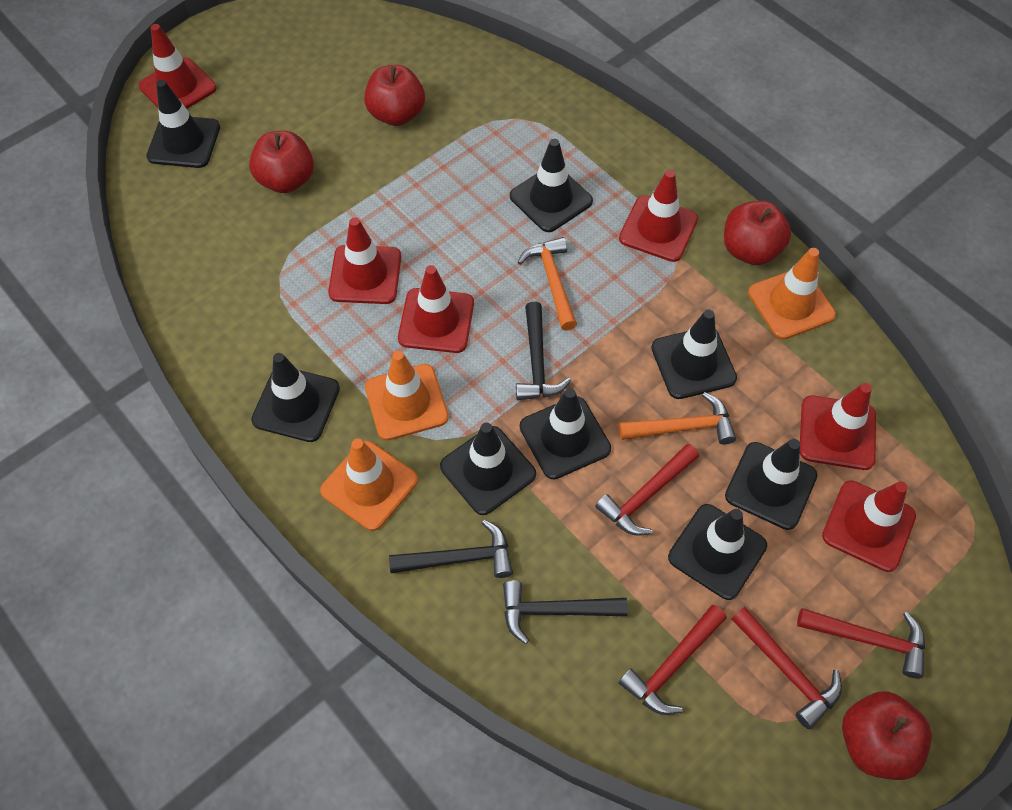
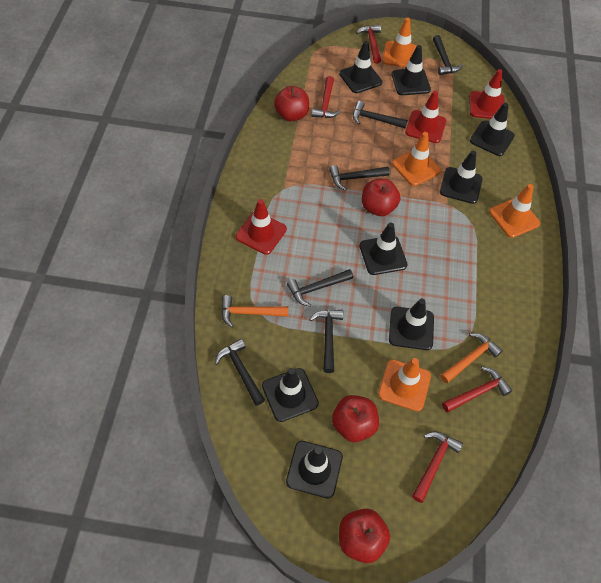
black hammer: [389,520,513,578] [503,581,628,644] [516,302,571,400] = 3 -> [215,339,265,406] [287,269,353,307] [309,310,344,373] [329,165,390,191] [353,101,408,128] [433,35,463,75] = 6
orange traffic cone: [320,438,418,531] [365,351,449,441] [748,248,836,340] = 3 -> [378,358,431,412] [383,18,417,67] [392,132,441,186] [489,184,540,238] = 4
red traffic cone: [138,24,217,109] [328,217,401,304] [398,265,474,353] [619,170,698,262] [800,383,876,470] [822,480,916,572] = 6 -> [236,199,287,255] [405,91,446,143] [469,69,505,119] = 3

